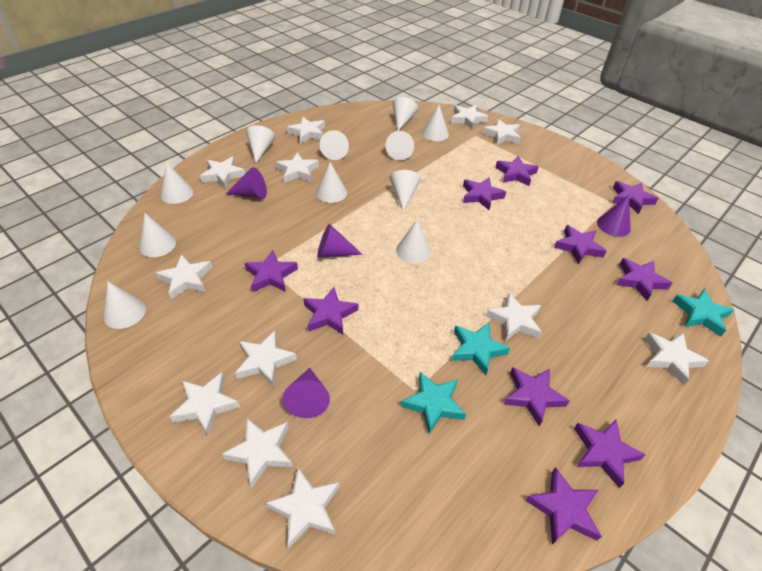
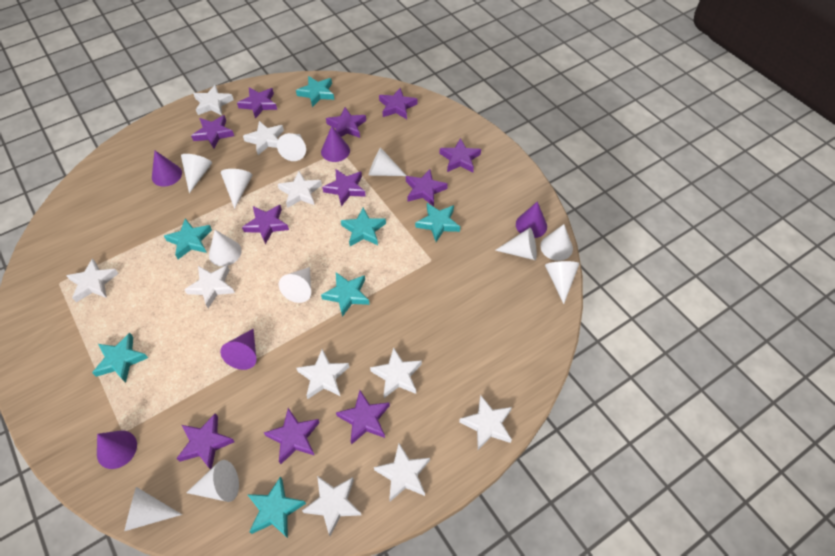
purple cone: [226,167,267,199] [283,368,330,418] [317,224,363,258] [597,195,631,237] = 4 -> [97,430,137,469] [152,150,182,187] [220,329,257,370] [321,126,350,162] [516,201,547,238] = 5
purple star: [245,250,298,292] [304,287,358,335] [463,177,506,210] [495,156,539,186] [504,367,570,426] [526,467,602,545] [554,225,607,264] [574,420,646,488] [612,181,659,214] [616,258,672,301] = 10 -> [176,413,235,469] [191,115,234,149] [237,87,277,119] [242,205,289,244] [264,408,320,464] [322,169,366,206] [326,107,366,138] [336,390,390,445] [379,88,418,119] [406,169,448,206] [439,138,481,172] = 11
turquoise star: [401,372,466,434] [451,323,510,375] [673,289,734,337] = 3 -> [92,333,148,383] [164,218,212,259] [247,476,306,538] [296,76,334,107] [321,272,370,317] [341,208,386,246] [415,203,460,242] = 7
white star: [156,254,212,299] [169,372,240,436] [200,157,245,188] [222,418,293,488] [235,331,297,386] [266,468,339,548] [276,152,319,183] [287,117,325,144] [451,105,488,129] [482,119,521,145] [486,293,542,341] [645,333,709,385] = 12 -> [66,258,119,302] [184,265,235,308] [193,84,234,115] [243,121,284,155] [278,171,322,208] [297,349,349,399] [302,476,361,536] [370,347,422,398] [374,444,430,502] [459,395,512,450] = 10

